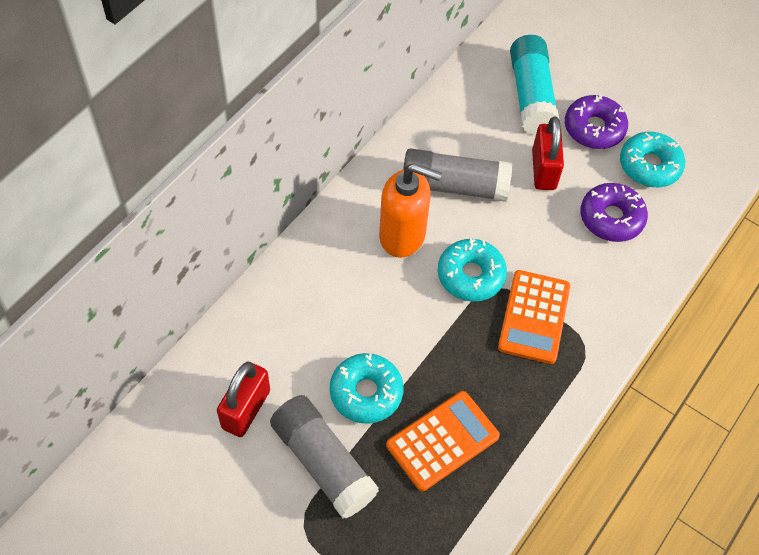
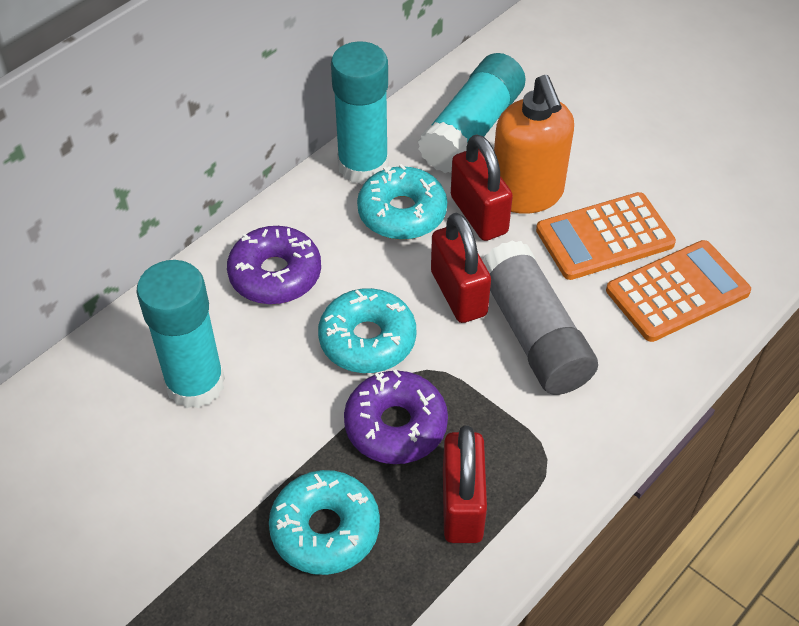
grey glue stick: [270,395,379,518] [403,148,512,202] = 2 -> [482,240,598,395] = 1
red padlock: [217,362,270,437] [532,117,564,190] = 2 -> [431,213,491,323] [443,426,487,543] [451,134,513,241] = 3
turquoise glue stick: [510,35,559,135] = 1 -> [136,260,225,408] [331,41,389,185] [418,53,526,173] = 3

